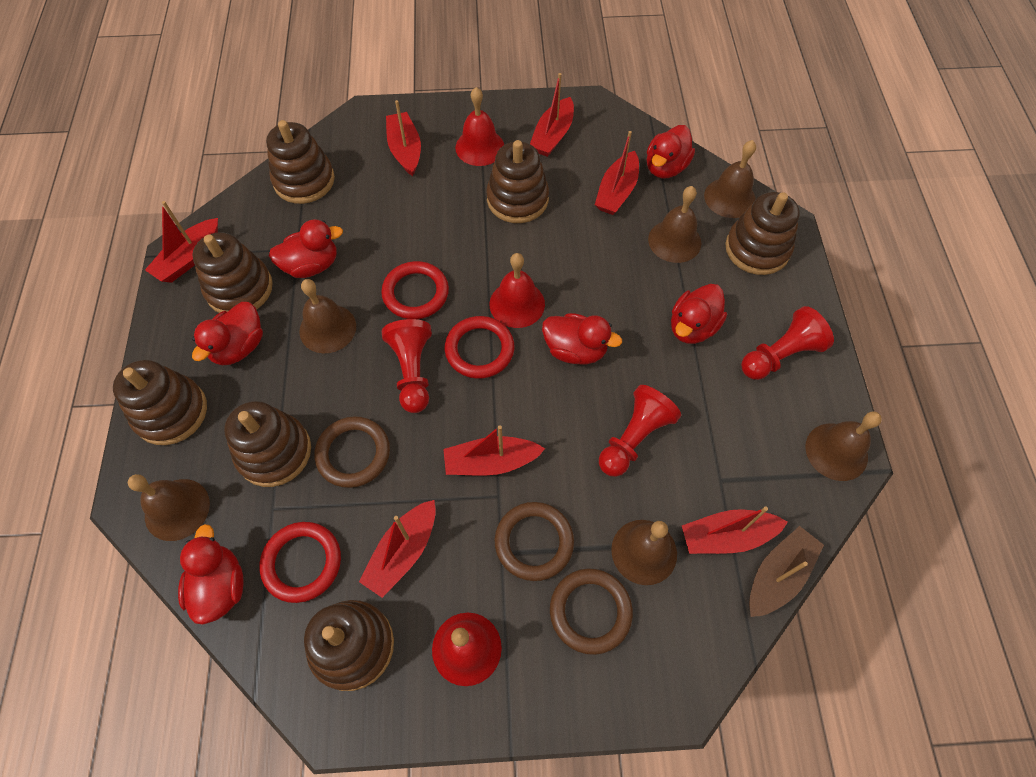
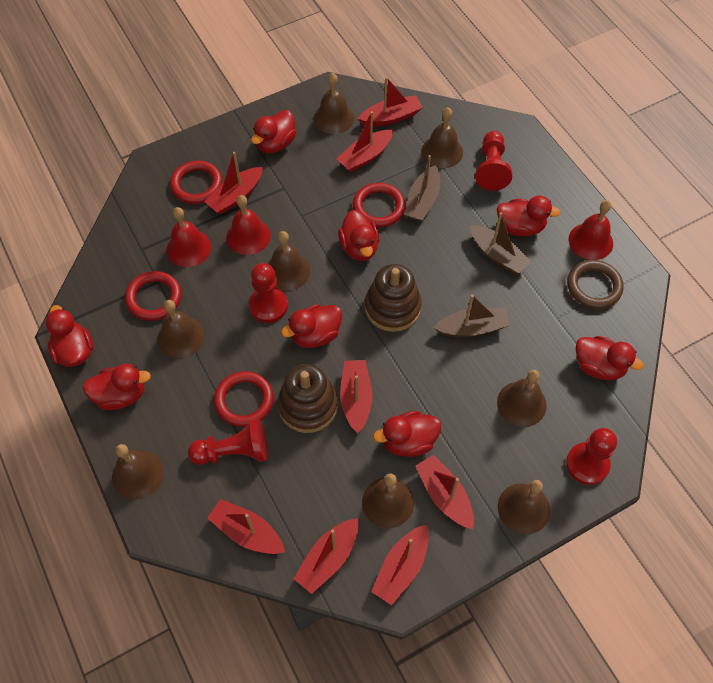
brown bell: [128,474,210,541] [299,279,356,354] [611,520,677,585] [648,186,701,263] [704,140,756,218] [805,411,882,481] = 6 -> [112,444,164,500] [158,300,205,358] [267,231,310,291] [313,73,354,134] [362,474,414,528] [421,107,463,168] [497,370,547,427] [498,480,550,534] = 8
brown boat: [749,526,824,617] = 1 -> [404,155,440,221] [434,295,510,337] [470,212,532,274] = 3
brown ring: [314,416,390,488] [495,502,574,581] [550,569,633,655] = 3 -> [567,260,623,309] = 1
brown stacking toy: [113,360,207,445] [193,232,273,313] [224,401,311,487] [266,120,335,204] [304,600,394,691] [486,140,549,223] [725,192,800,275] = 7 -> [277,364,338,433] [365,264,422,332] = 2
red boat: [145,201,218,283] [359,500,436,598] [386,100,421,176] [443,425,545,475] [530,73,574,157] [595,131,639,215] [682,506,788,554] = 7 -> [205,152,263,214] [207,499,285,554] [294,518,358,594] [337,111,393,172] [340,360,372,433] [358,77,423,127] [371,525,429,605] [416,455,474,529] = 8
red duck: [178,524,243,624] [192,302,263,366] [269,219,343,278] [542,313,622,364] [647,125,695,179] [671,284,727,344] = 6 -> [46,305,94,367] [82,364,151,410] [251,110,296,153] [281,304,342,348] [338,210,379,261] [373,411,441,457] [497,196,561,236] [576,336,644,380] = 8
red pawn: [382,319,432,413] [599,385,681,477] [741,306,834,380] = 3 -> [188,418,268,465] [249,263,288,323] [475,131,512,191] [566,428,617,485] = 4
red ring: [259,522,341,603] [381,261,449,319] [445,316,514,379] = 3 -> [125,271,181,321] [170,160,222,204] [214,371,274,427] [353,183,406,227] = 4

